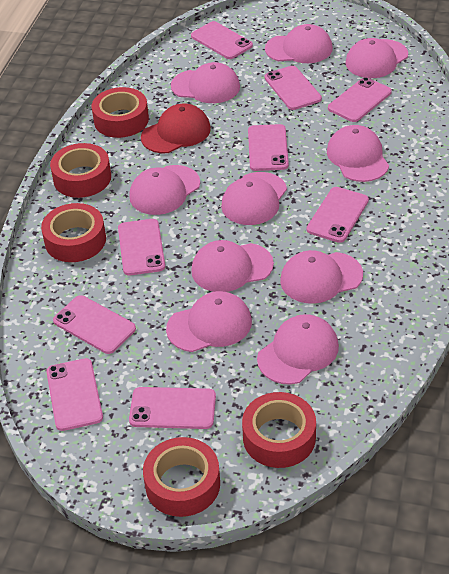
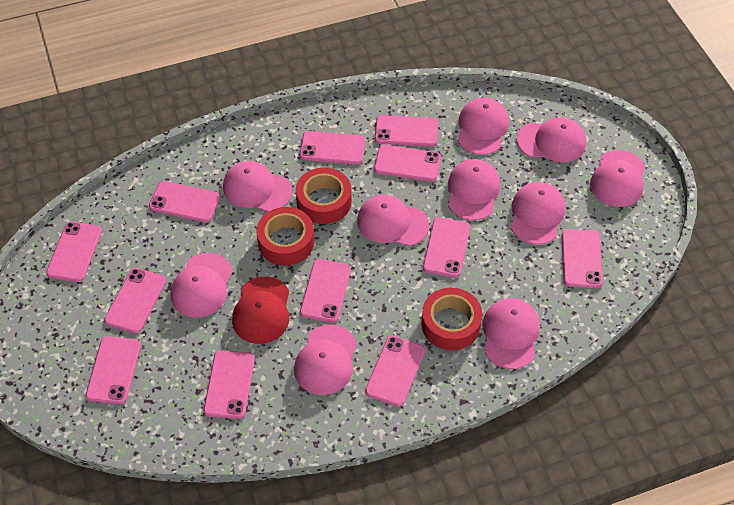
pink phone: [46,358,103,431] [53,295,136,354] [118,219,165,276] [129,387,216,429] [191,21,253,59] [248,124,289,171] [265,66,322,110] [307,187,369,243] [328,77,392,122] = 9 -> [46,222,102,282] [86,336,141,404] [104,268,166,333] [149,181,220,223] [204,350,255,419] [300,131,365,165] [300,259,351,323] [365,336,425,407] [374,145,441,182] [375,115,438,147] [423,217,470,278] [561,229,603,288] = 12
red tape: [41,203,106,262] [50,143,111,198] [92,87,149,138] [143,437,220,517] [242,392,316,468] = 5 -> [256,207,315,266] [296,168,352,224] [421,288,482,350] = 3

